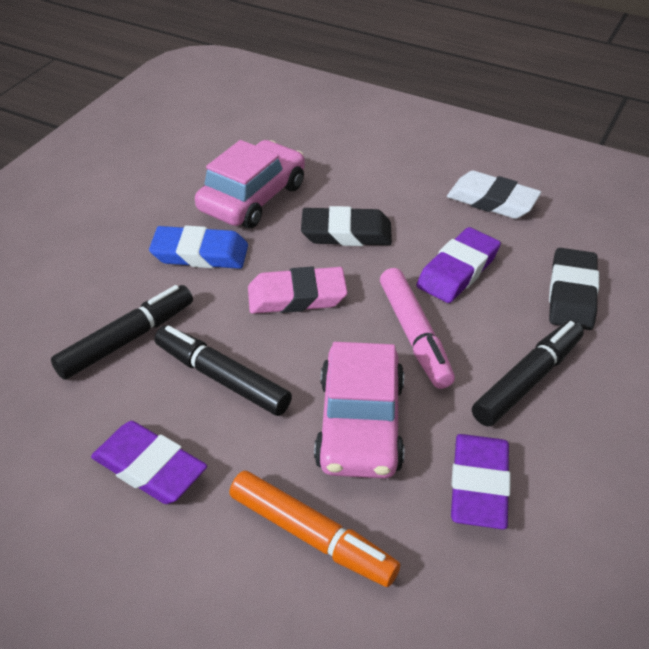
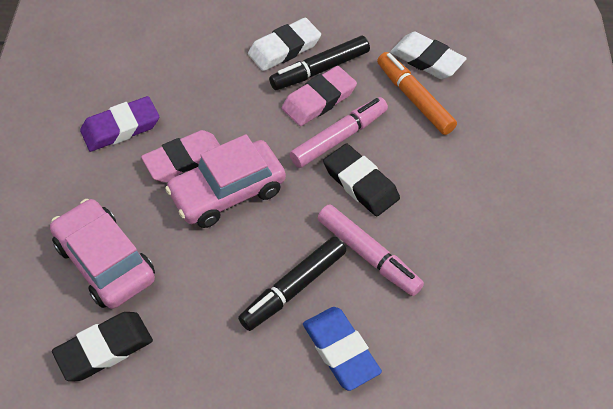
black marker: [51,285,193,380] [154,325,292,416] [472,320,584,427] = 3 -> [238,236,346,331] [269,36,370,90] = 2
pink eraser: [248,266,348,314] = 1 -> [141,130,220,183] [282,66,357,126] = 2
pink marker: [380,268,455,389] = 1 -> [290,97,388,168] [318,204,424,296] = 2
purple eraser: [91,421,207,504] [416,227,501,303] [451,434,511,529] = 3 -> [80,96,159,152] = 1
white eraser: [447,171,541,219] = 1 -> [248,18,321,71] [390,32,467,79] = 2

